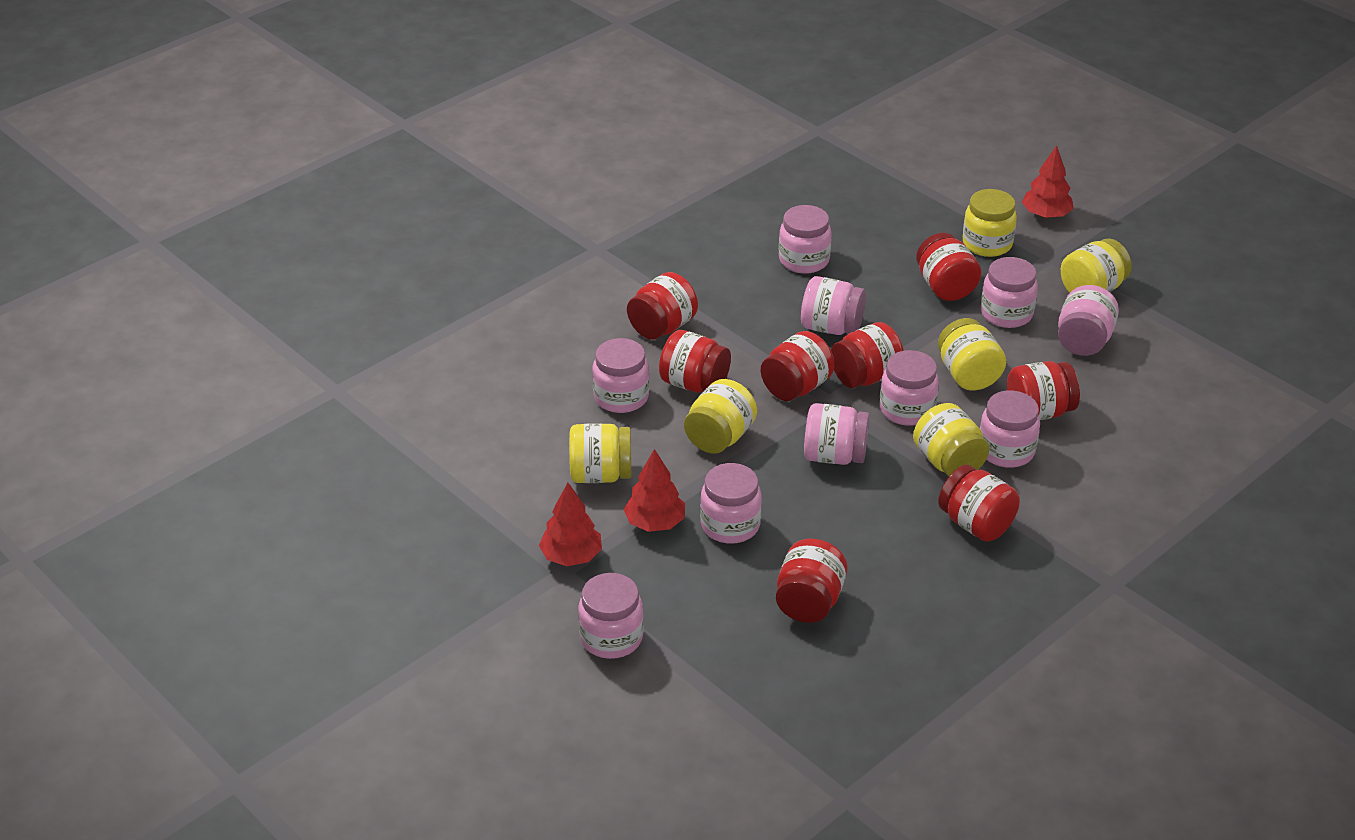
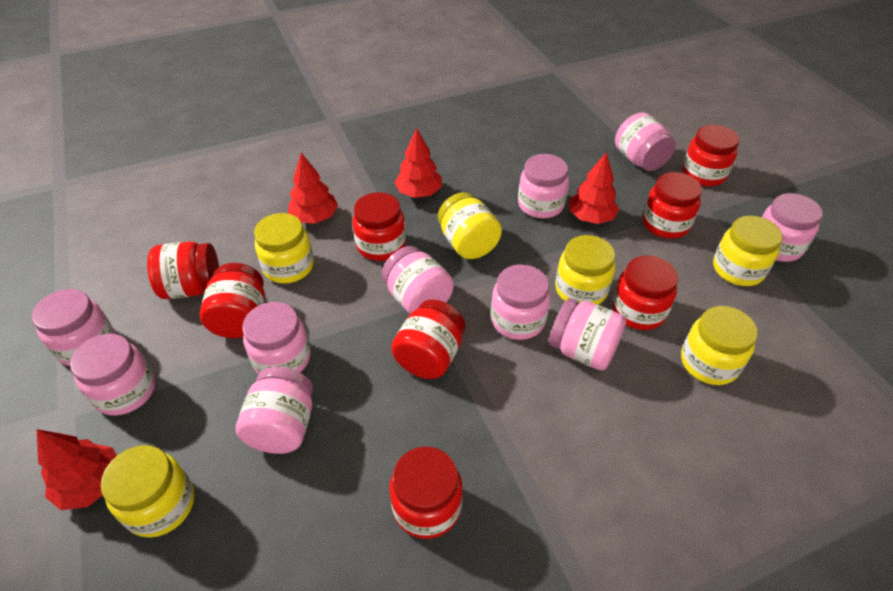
red tree: [539,483,602,566] [623,449,685,532] [1022,145,1074,219] = 3 -> [37,429,117,510] [288,153,338,224] [394,128,442,198] [569,153,619,224] = 4

